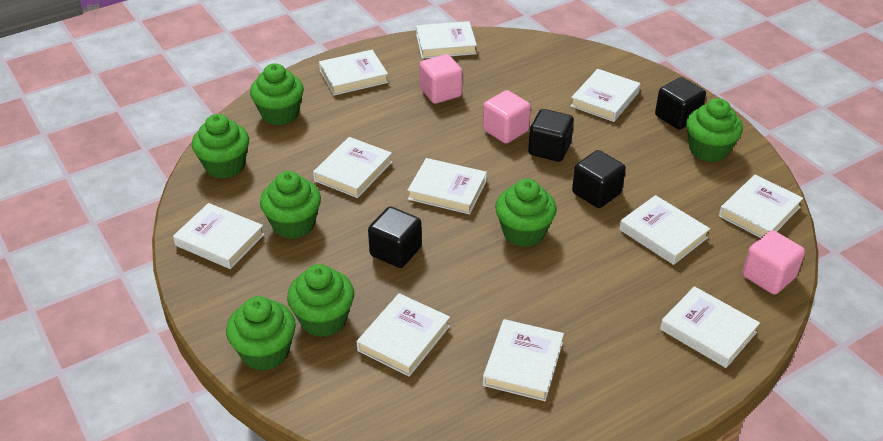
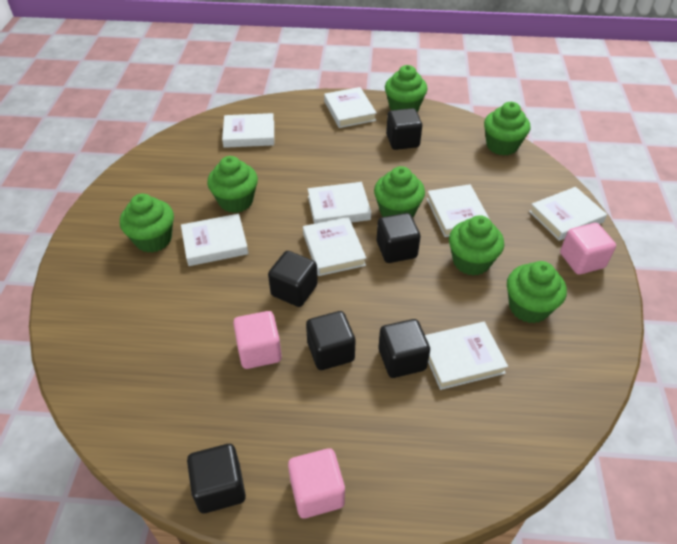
black cube: [368,207,422,268] [528,109,574,162] [572,150,626,208] [655,77,706,129] = 4 -> [187,444,246,513] [268,251,318,307] [306,311,355,370] [377,213,421,263] [379,319,430,378] [386,108,422,150] = 6
white book: [173,203,265,269] [313,137,392,198] [319,50,388,96] [357,293,450,377] [407,158,487,214] [416,21,477,59] [483,319,564,401] [571,69,640,122] [619,195,710,265] [660,286,760,368] [719,175,803,238] = 11 -> [181,214,249,266] [222,113,274,148] [303,217,366,276] [308,182,371,224] [324,87,377,128] [425,322,508,390] [427,184,489,237] [529,187,607,241] = 8

